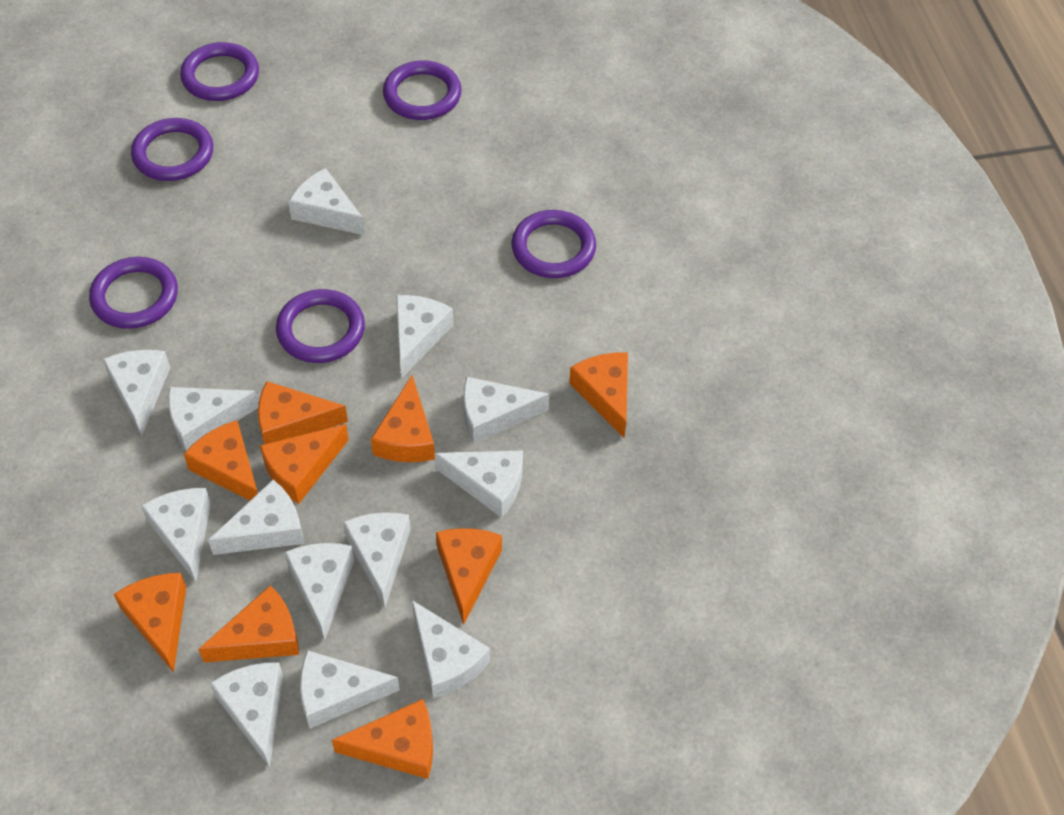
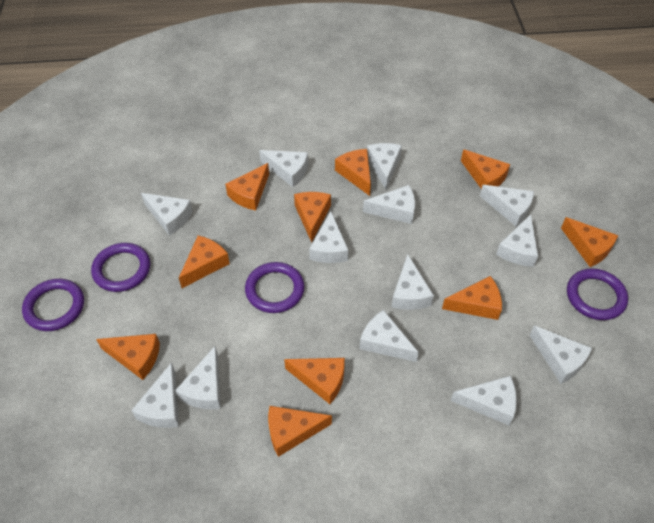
orange cheese: [114,573,186,673] [184,420,258,501] [198,585,299,663] [258,381,348,444] [260,424,349,504] [332,699,433,779] [371,375,435,462] [436,528,502,625] [569,352,628,438] = 9 -> [96,334,160,380] [179,235,230,288] [225,163,269,211] [268,406,332,457] [284,358,345,404] [294,192,331,243] [335,149,371,196] [442,276,502,320] [461,149,510,189] [561,217,618,267] = 10
purple ring: [89,257,178,329] [131,118,213,181] [180,42,259,101] [276,289,365,363] [383,60,462,120] [511,210,596,278] = 6 -> [22,279,84,331] [91,243,150,292] [245,262,304,313] [567,268,628,320] = 4

